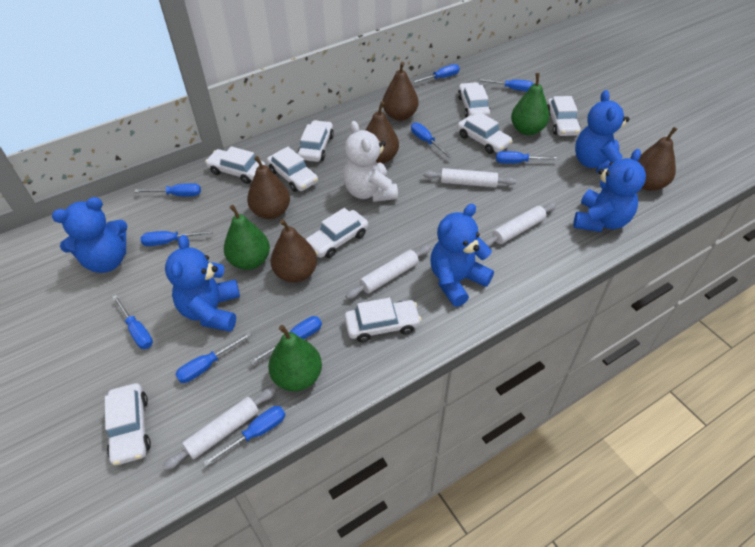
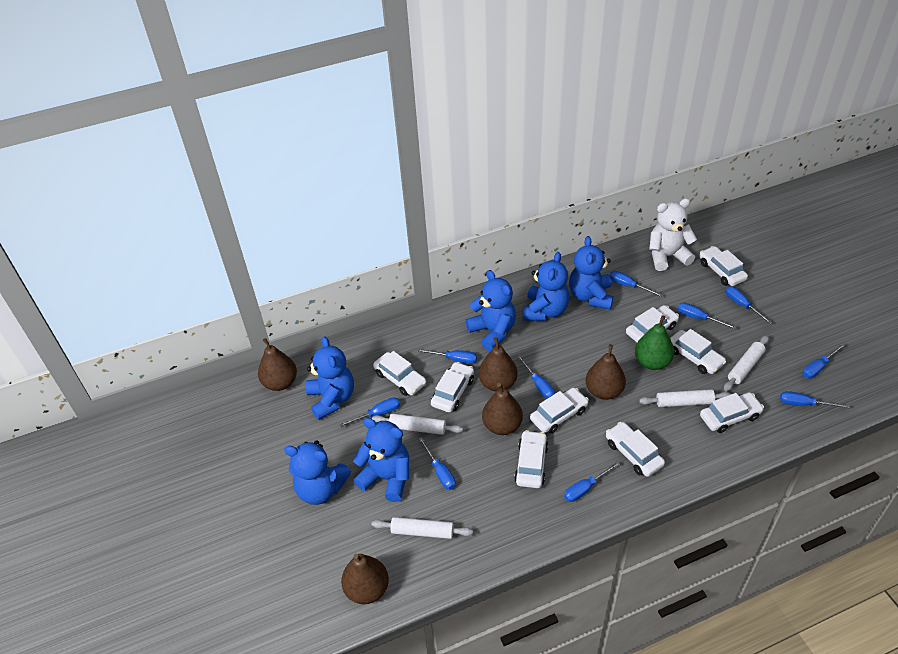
blue teddy bear: [52,197,127,273] [165,235,240,332] [430,204,494,307] [574,149,646,232] [575,90,629,173] = 5 -> [284,440,351,505] [306,336,354,420] [353,418,409,502] [465,270,516,351] [523,252,569,321] [569,236,613,309] = 6
green pear: [224,205,270,270] [268,325,322,391] [511,73,549,135] = 3 -> [635,315,674,370] = 1

